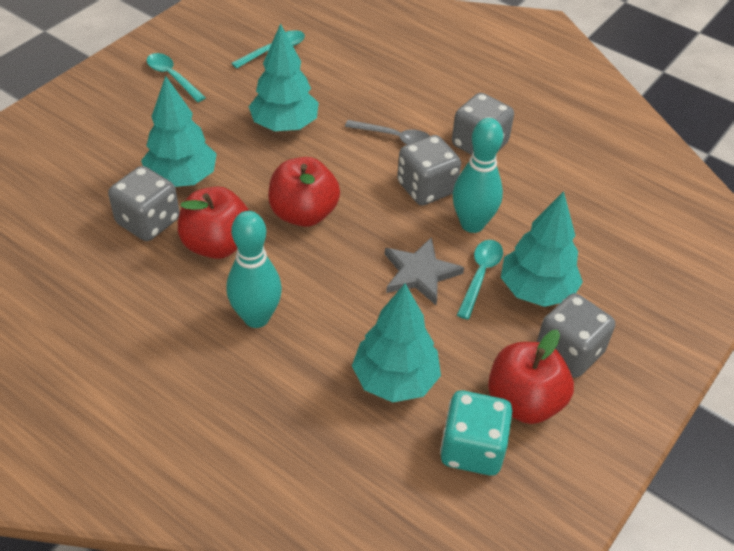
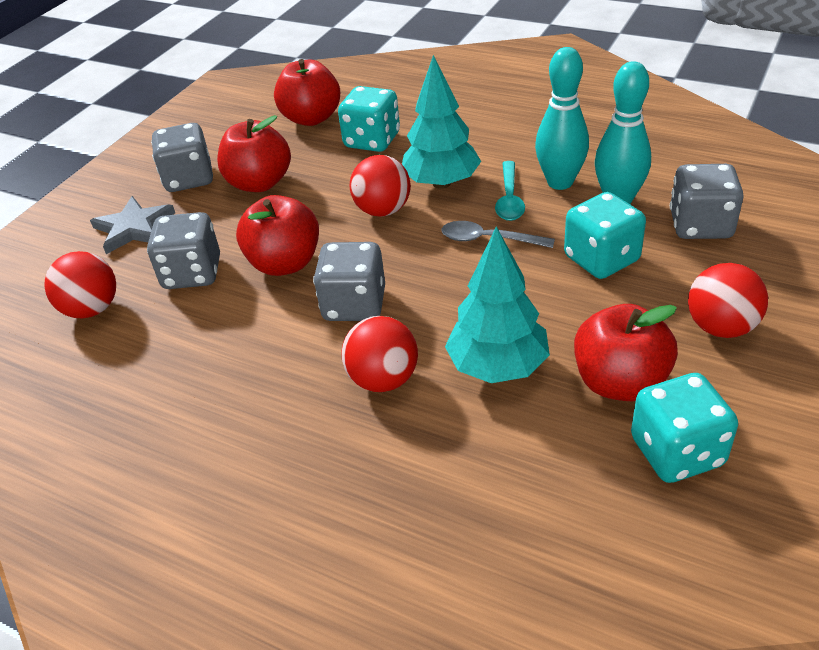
red apple: [178,187,249,259] [268,157,340,227] [488,330,574,424] = 3 -> [217,115,291,192] [236,195,319,276] [274,59,340,126] [574,304,678,401] = 4
red ball: none = 0 -> [44,251,116,318] [341,316,418,392] [350,155,411,217] [688,263,768,338] = 4
turquoise dice: [440,390,513,476] = 1 -> [338,86,400,152] [564,192,646,279] [631,373,738,483] = 3
turquoise spoon: [147,53,206,102] [231,30,305,69] [457,240,503,320] = 3 -> [495,161,525,221] = 1
turquoise tree: [141,76,216,187] [249,23,319,131] [352,284,441,402] [501,191,583,307] = 4 -> [402,55,481,189] [445,226,550,383] = 2

